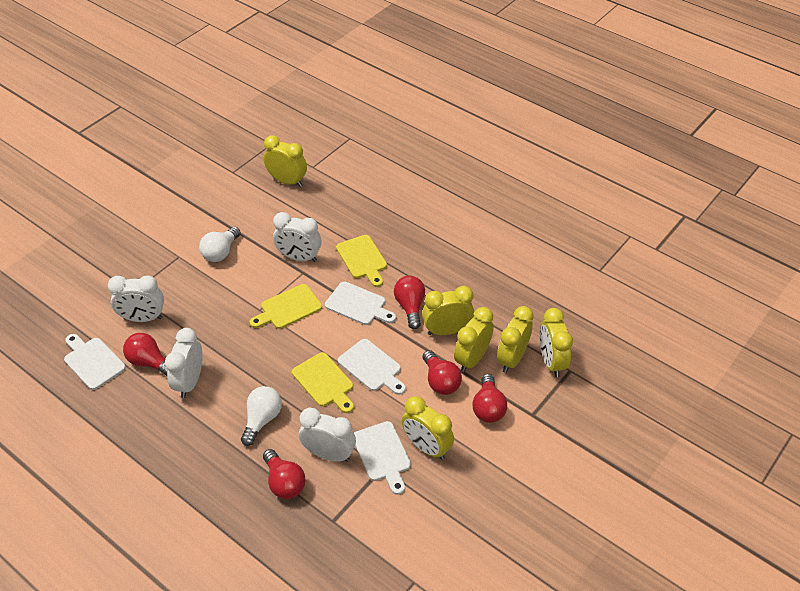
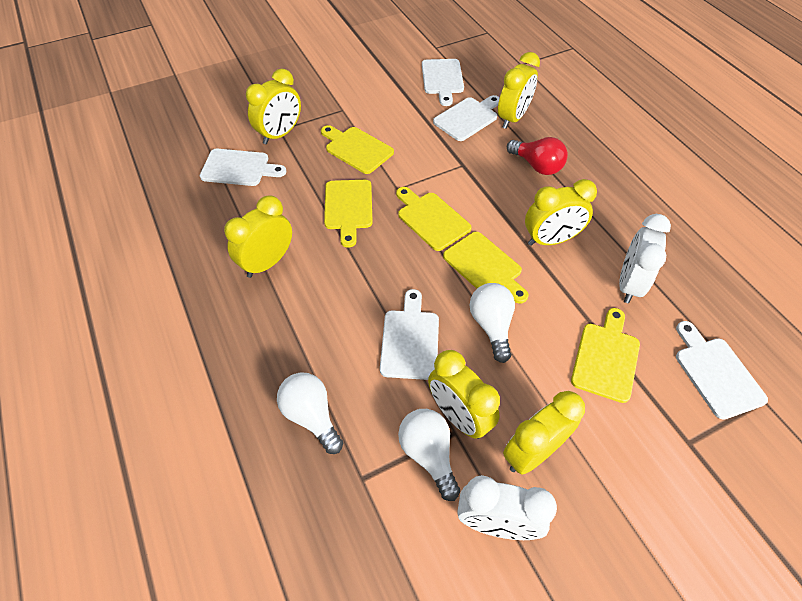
red light bulb: [123,333,167,376] [263,449,306,499] [394,276,425,329] [422,350,462,395] [472,374,507,423] = 5 -> [507,137,568,175] = 1
white clock: [108,276,164,322] [165,328,203,398] [273,212,322,262] [299,408,356,462] = 4 -> [457,475,557,540] [619,214,671,303] = 2
white cutting board: [64,334,126,390] [325,282,396,325] [338,339,406,395] [354,421,411,495] = 4 -> [200,149,286,186] [380,289,439,380] [422,59,464,106] [433,95,499,141] [676,321,768,420] = 5
white light bulb: [199,227,241,262] [241,386,282,446] = 2 -> [277,373,343,454] [398,409,460,501] [470,283,515,363] = 3
yellow cutting board: [250,284,322,329] [292,352,354,413] [336,235,387,287] = 3 -> [321,125,394,174] [324,180,373,248] [396,187,472,251] [443,232,529,304] [571,308,640,403] = 5

